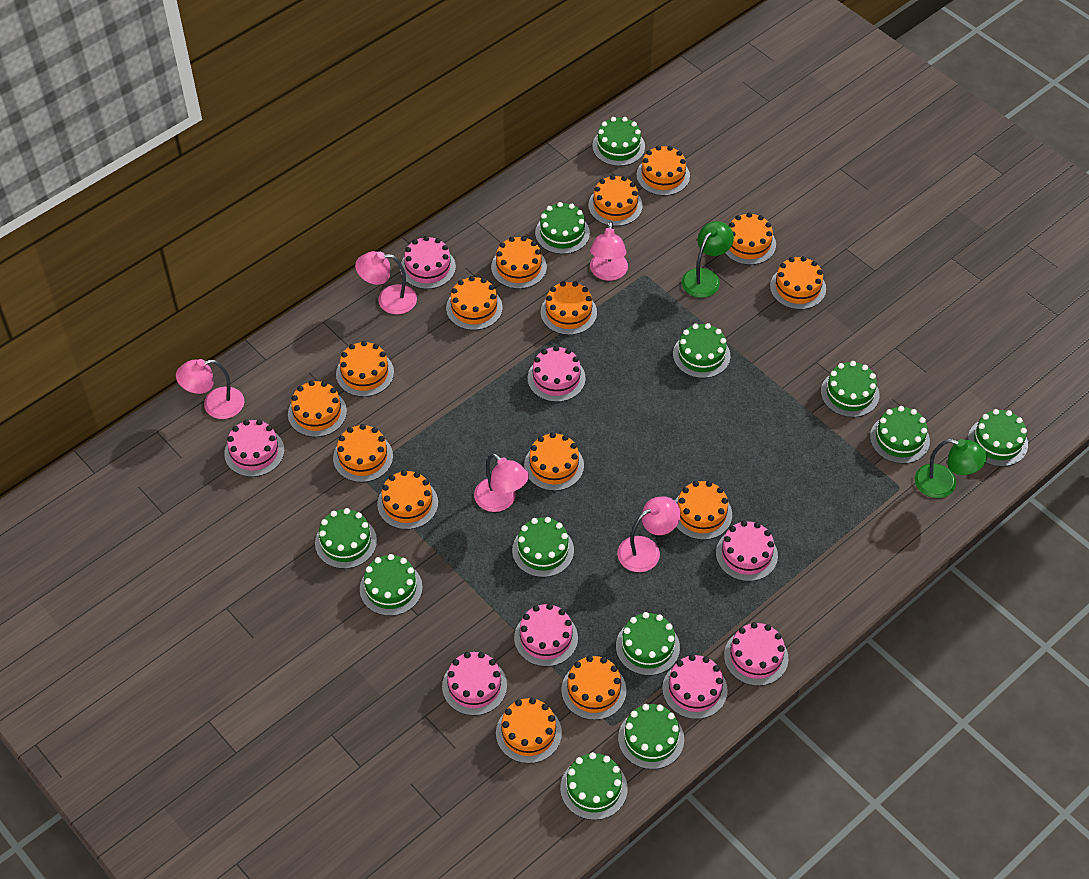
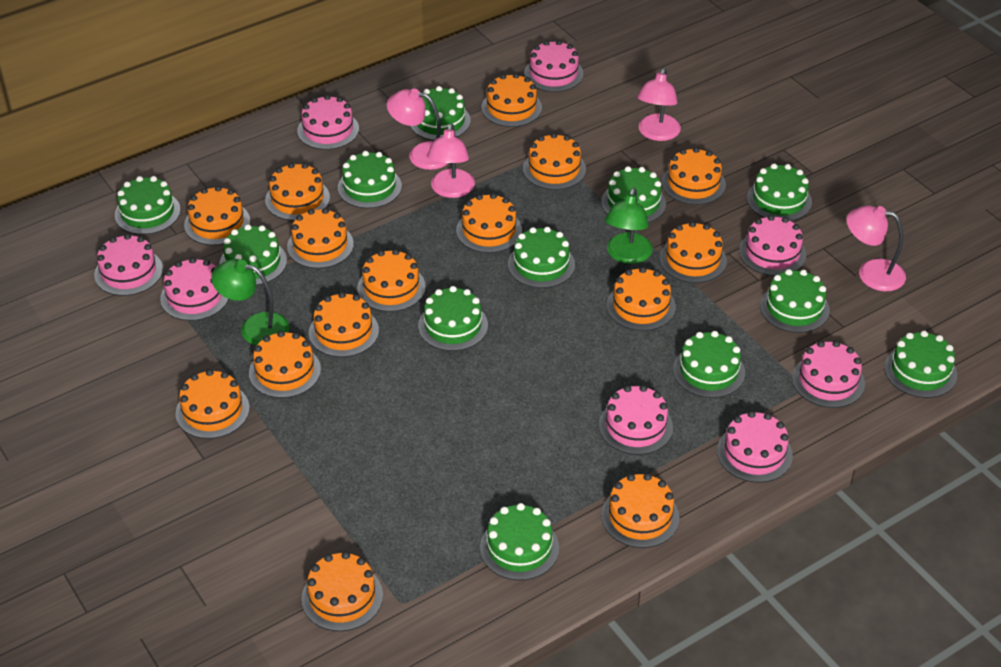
pink lamp: [176,359,244,419] [355,251,417,314] [474,453,529,512] [590,222,628,281] [617,496,681,572] = 5 -> [387,89,448,170] [427,123,475,198] [637,68,681,141] [847,206,906,291] = 4

